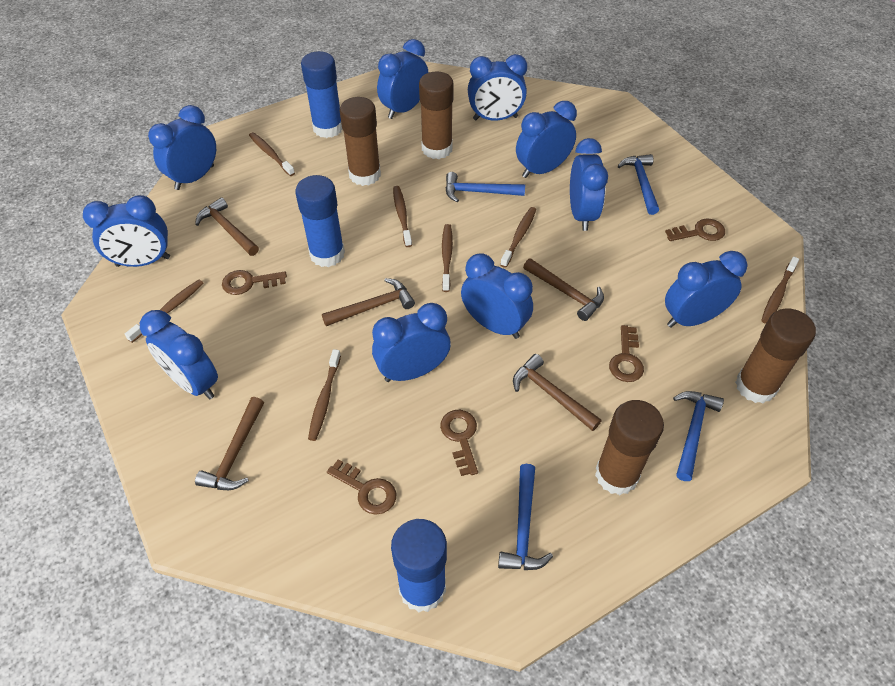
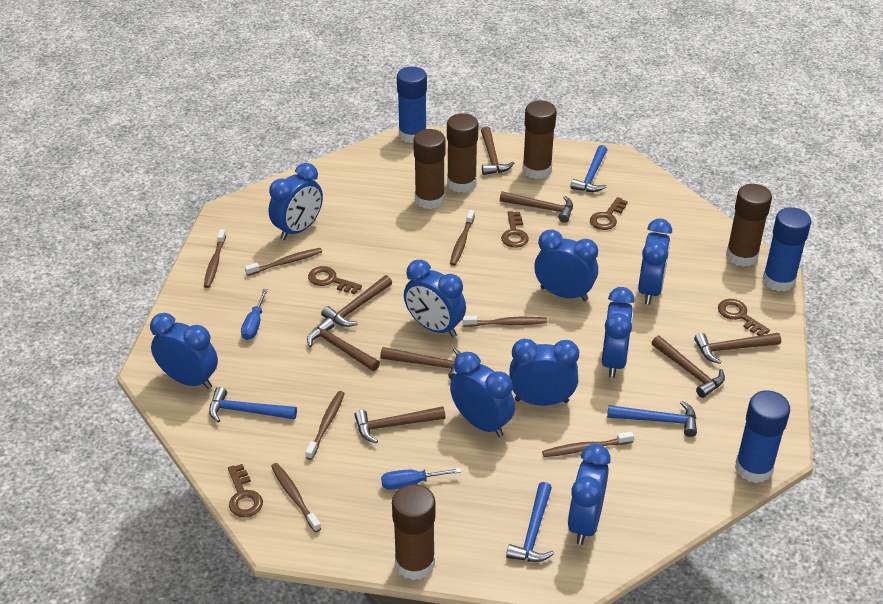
blue clock: [83,195,170,267] [140,310,218,399] [148,105,216,190] [372,303,451,382] [377,39,428,119] [461,253,533,339] [468,54,527,121] [516,101,577,178] [570,138,608,231] [665,251,748,328] = 10 -> [150,313,218,389] [269,163,323,240] [404,260,466,337] [450,352,515,437] [509,339,579,406] [534,229,598,301] [568,444,611,545] [602,287,635,378] [638,219,672,305] = 9
blue screwdriver: none = 0 -> [241,289,268,340] [381,468,461,490] = 2
brown glue stick: [340,97,381,186] [419,71,454,159] [595,400,664,495] [735,309,816,403] = 4 -> [392,484,436,580] [413,129,445,209] [447,113,479,193] [523,100,556,179] [726,184,772,267] = 5
brown hammer: [195,197,259,256] [195,397,264,490] [322,278,415,326] [513,354,602,431] [523,258,604,321] = 5 -> [307,317,380,371] [321,275,392,327] [354,406,445,444] [380,347,461,380] [481,127,514,175] [500,191,573,223] [652,336,725,398] [694,333,781,364] = 8

